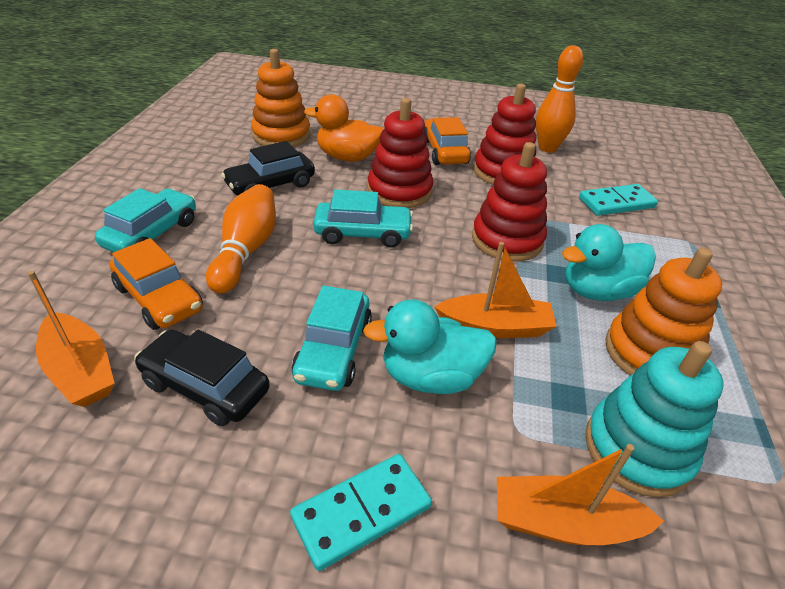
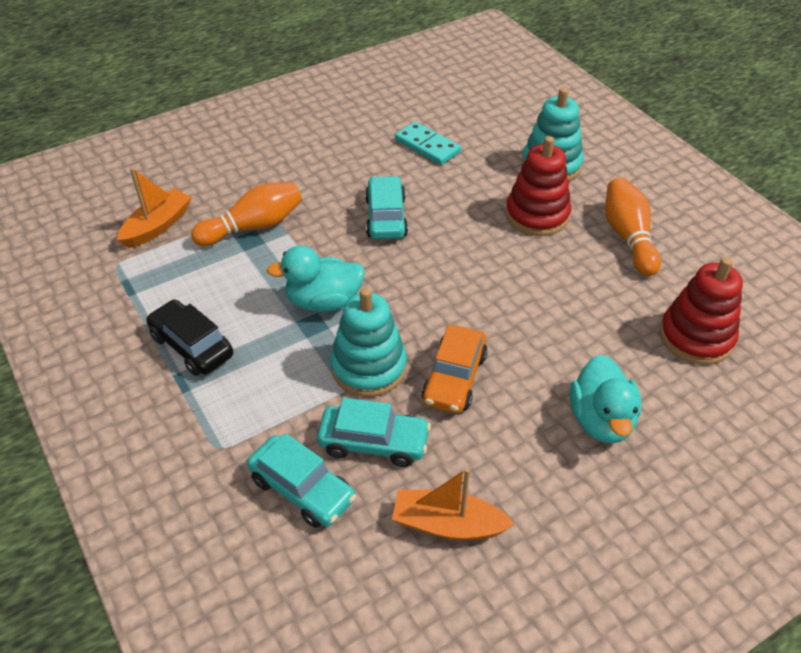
black car: [134,330,270,426] [221,141,315,196] = 2 -> [146,299,233,376] = 1
orange boat: [27,271,115,407] [434,242,557,338] [497,444,664,545] = 3 -> [117,168,192,248] [392,468,515,540] = 2
orange car: [109,238,203,330] [424,117,471,165] = 2 -> [421,325,488,413] = 1
orange duck: [304,94,383,162] = 1 -> none = 0
orange stacking toy: [251,49,310,147] [605,248,722,376] = 2 -> none = 0
red stacking toy: [368,98,433,208] [472,142,547,262] [473,84,536,185] = 3 -> [506,136,571,236] [660,257,743,365] = 2
turquoise domino: [290,454,432,571] [579,184,658,216] = 2 -> [395,122,461,165] = 1
turquoise stacking toy: [585,341,723,497] = 1 -> [330,288,407,397] [522,88,584,182] = 2

